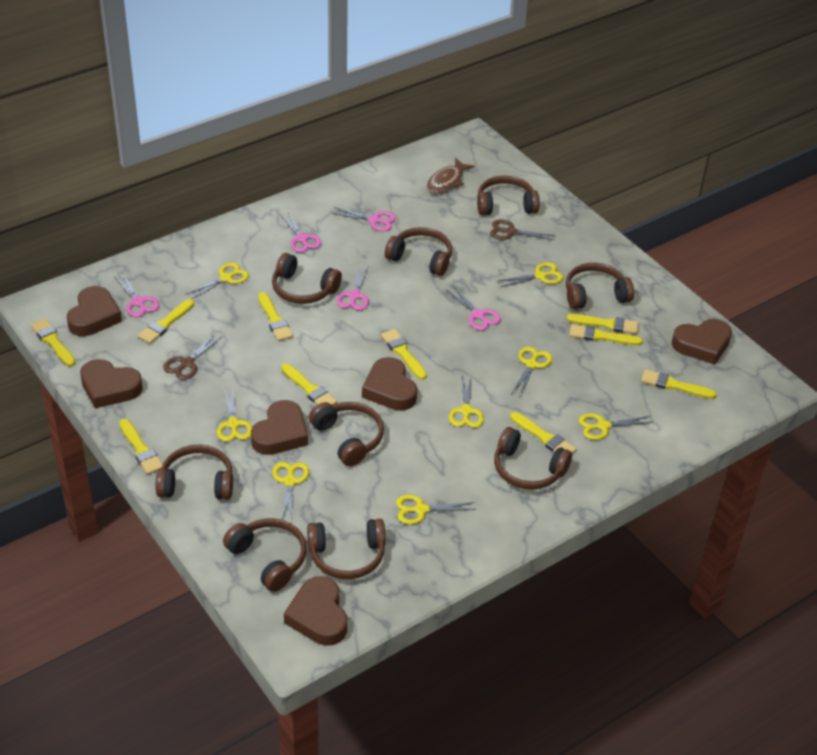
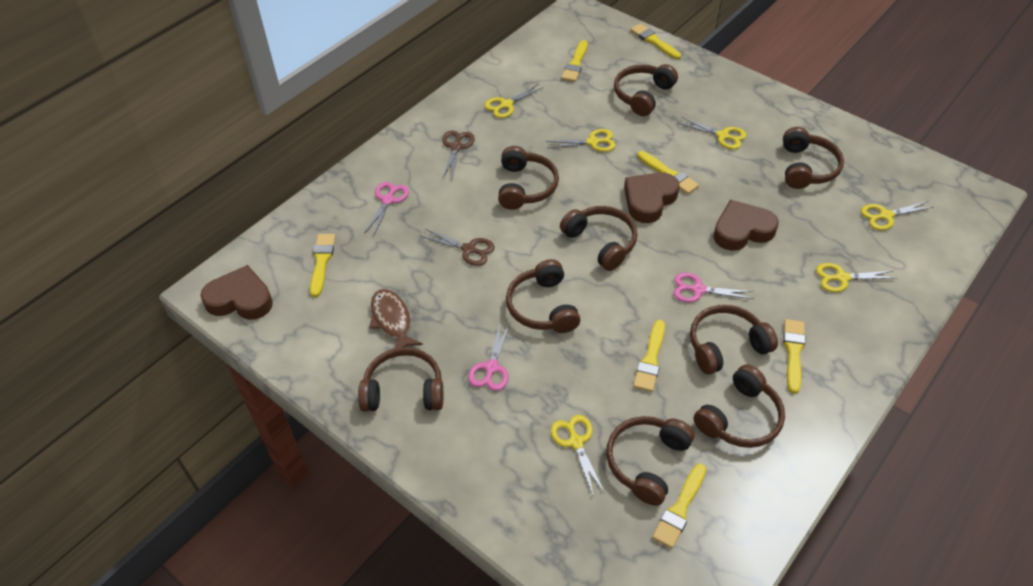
brown heart: [67,286,122,336] [80,359,143,408] [251,400,308,455] [284,576,347,646] [362,357,417,411] [672,319,732,364] = 6 -> [200,265,273,320] [624,172,680,223] [714,200,779,251] = 3
pink scissors: [114,273,159,317] [280,212,321,253] [333,207,396,231] [336,265,369,310] [447,287,501,331] = 5 -> [364,182,409,236] [468,321,511,391] [673,273,754,302] = 3
yellow brush: [31,318,75,366] [119,419,163,475] [138,299,194,344] [258,292,293,341] [281,363,337,405] [381,329,427,380] [510,412,577,454] [566,314,639,334] [569,324,642,345] [641,369,717,399] = 10 -> [310,234,336,297] [561,40,588,82] [630,23,681,59] [633,320,665,392] [637,151,699,194] [652,464,706,549] [783,319,806,394] = 7
yellow scissors: [185,262,249,299] [217,389,252,442] [272,462,309,521] [396,495,476,524] [449,375,484,428] [498,262,563,287] [512,346,552,397] [579,413,654,440] = 8 -> [484,84,544,118] [546,129,616,152] [550,415,605,497] [679,117,746,149] [816,263,896,292] [861,201,933,230] = 6

